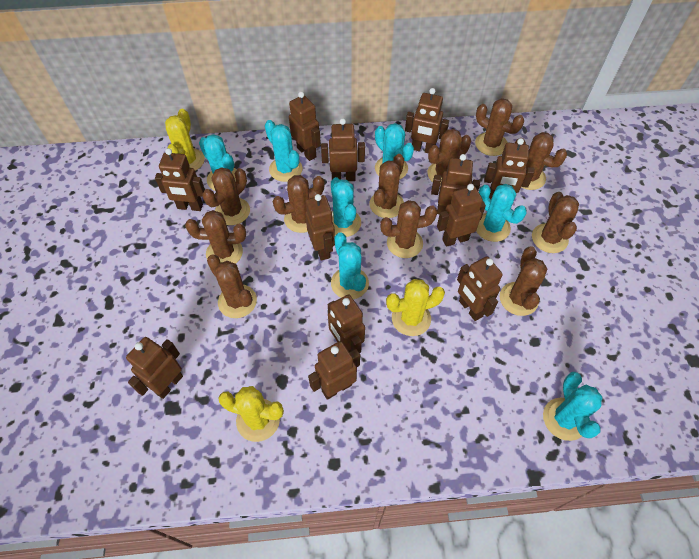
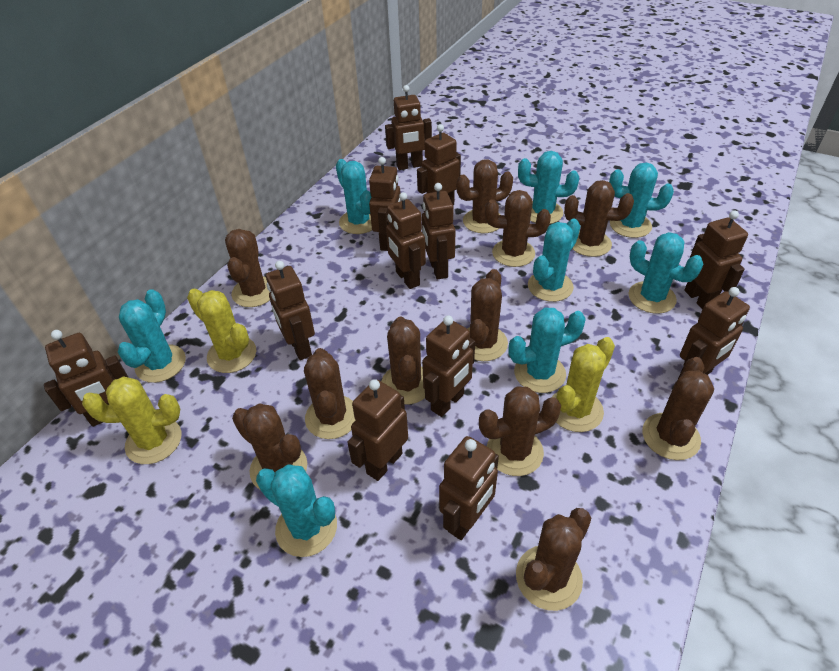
turquoise cactus: [199,134,237,191] [265,120,302,182] [331,177,361,237] [331,232,369,299] [375,123,414,180] [476,184,527,242] [543,372,603,441] = 7 -> [118,289,186,383] [256,464,337,557] [336,159,372,234] [508,307,586,393] [518,151,579,224] [528,219,580,302] [609,163,674,238] [628,232,704,314] = 8

